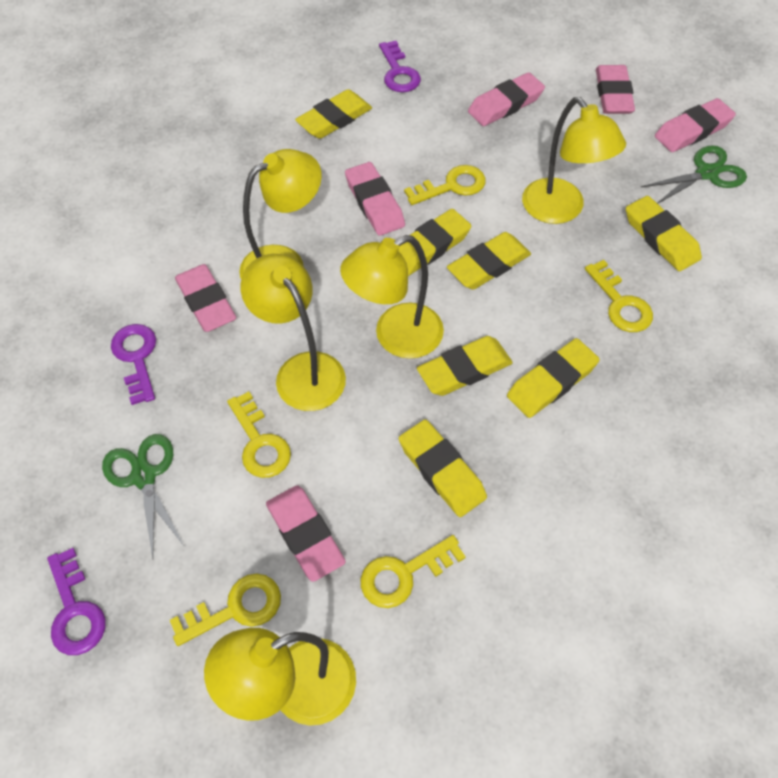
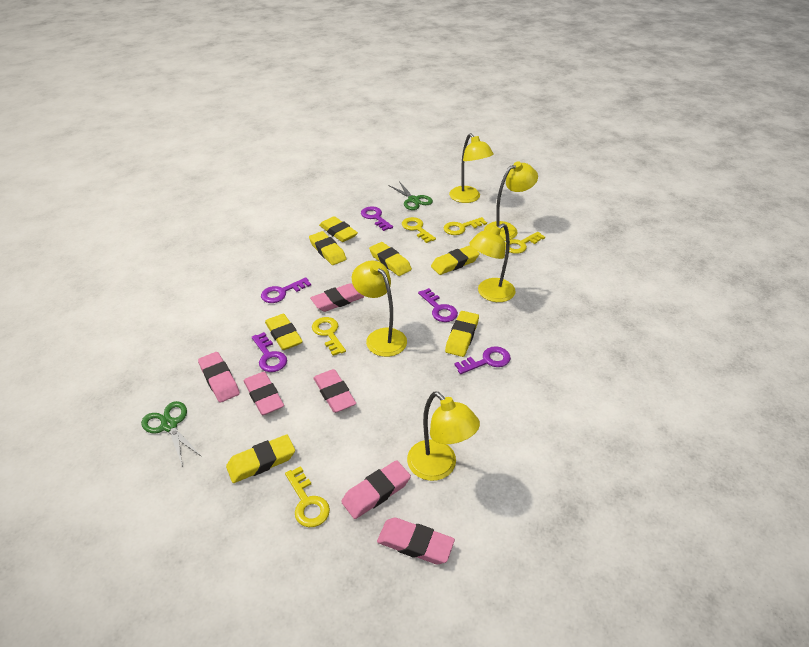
purple key: [47,548,106,655] [111,324,156,405] [379,41,421,92] = 3 -> [252,332,287,372] [261,277,311,303] [361,206,393,231] [418,288,458,322] [454,346,511,374] = 5

